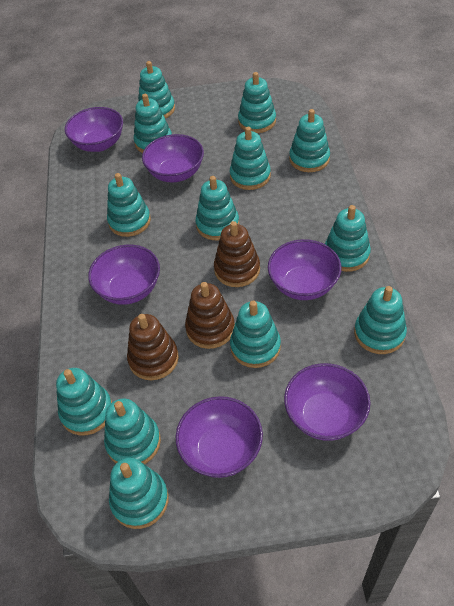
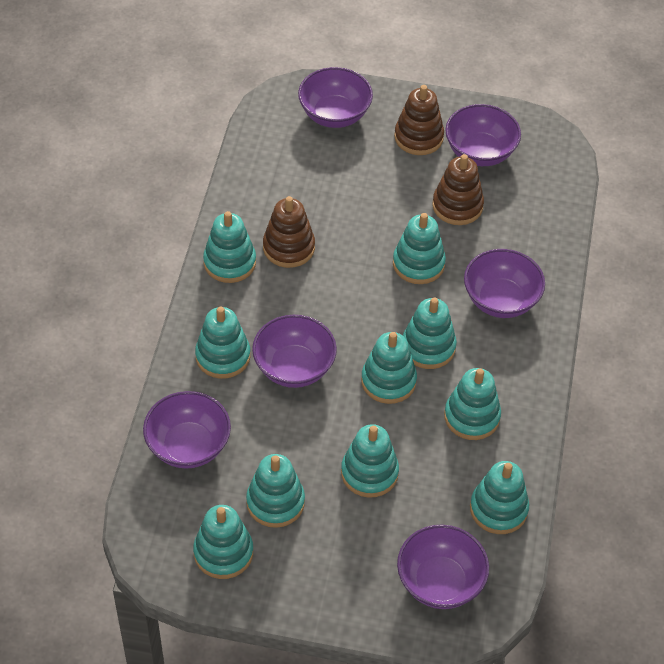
turquoise stacking toy: [56,368,112,435] [104,399,161,464] [107,173,151,237] [109,458,169,529] [134,94,172,153] [138,61,175,118] [195,176,239,240] [230,127,271,190] [230,301,281,368] [238,72,276,133] [289,109,330,172] [325,205,371,272] [354,286,407,354] = 13 -> [193,505,253,579] [195,307,250,379] [203,211,256,283] [246,454,305,528] [341,424,399,498] [361,332,417,404] [393,213,446,284] [403,297,457,369] [444,368,501,440] [470,461,529,534] = 10

